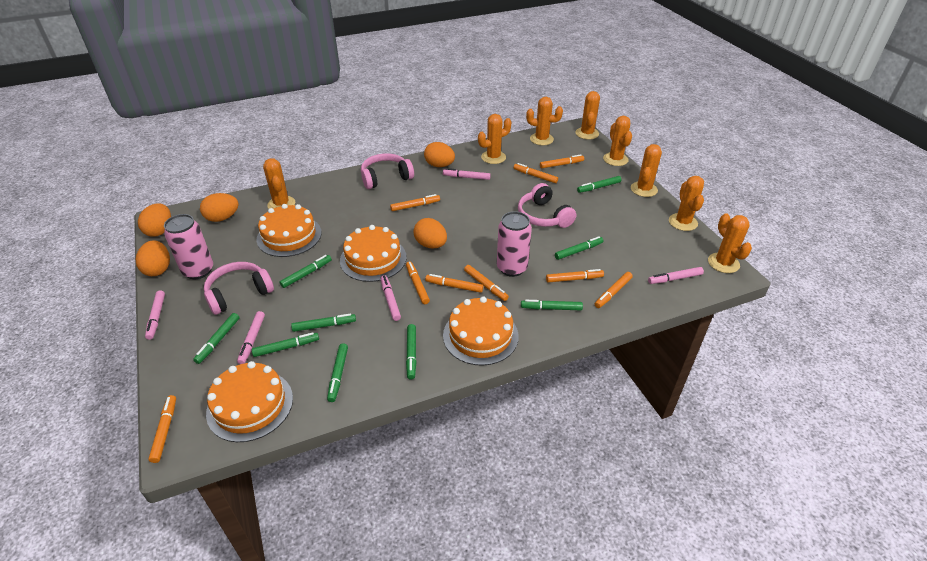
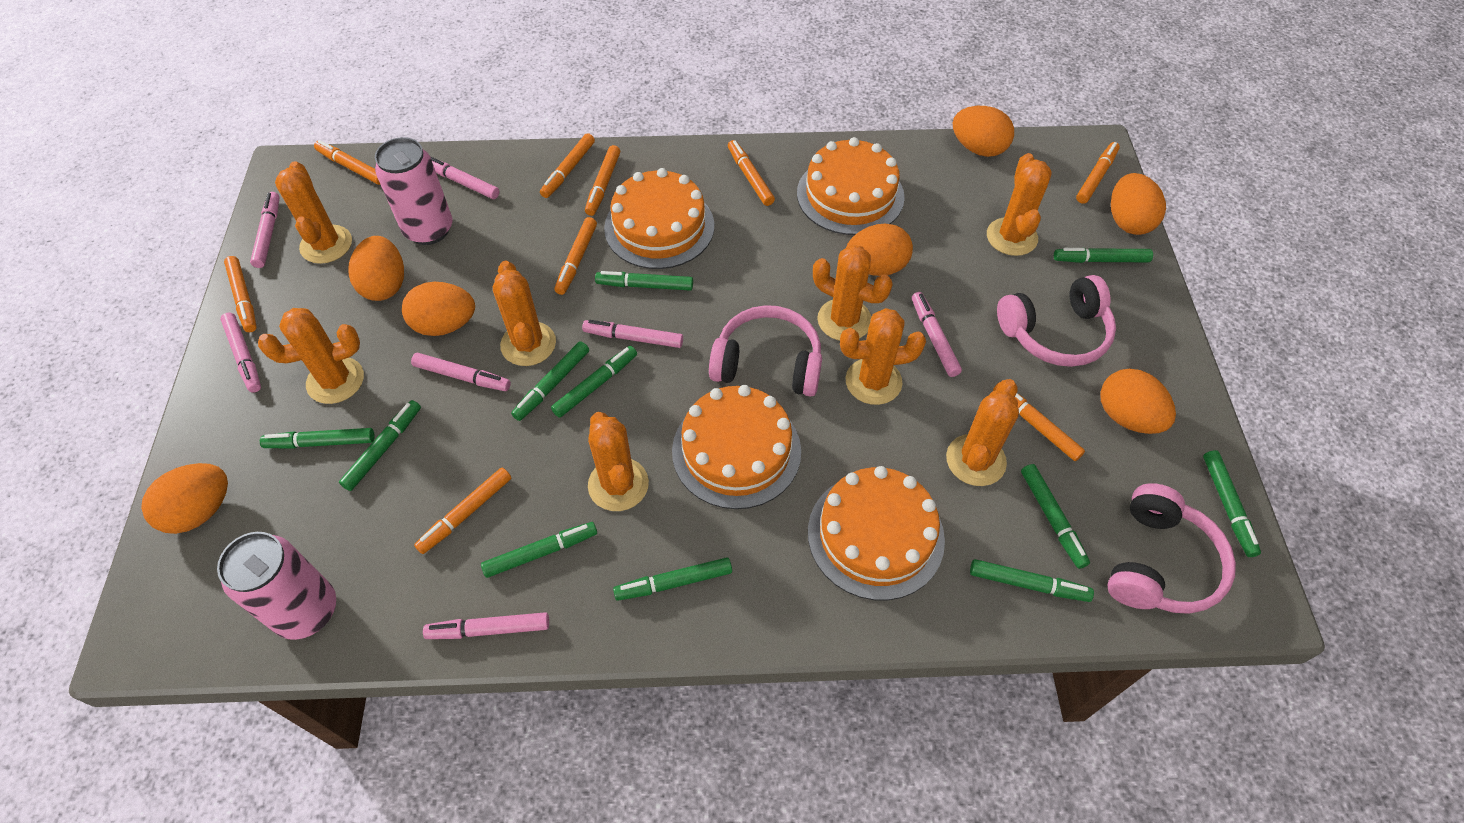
green marker: [193,313,239,364] [252,332,319,357] [279,255,332,288] [291,314,356,332] [327,343,348,402] [406,324,417,379] [521,300,583,310] [555,236,604,260] [577,176,622,193] = 9 -> [260,428,375,449] [339,400,421,491] [481,522,597,578] [511,341,589,421] [551,346,637,418] [595,271,693,291] [613,557,732,601] [970,559,1094,602] [1021,464,1090,569] [1054,247,1153,263] [1203,450,1261,557] = 11
orange egg: [136,240,170,276] [138,204,171,237] [200,193,239,222] [413,218,447,248] [424,142,455,167] = 5 -> [141,463,228,534] [348,236,404,301] [402,282,475,336] [846,224,913,276] [953,106,1014,157] [1100,369,1176,434] [1111,173,1166,235] = 7
pink marker: [145,290,165,340] [237,311,265,364] [380,275,401,321] [443,168,491,180] [648,267,704,284] = 5 -> [220,313,261,393] [250,192,280,268] [411,353,511,391] [423,612,549,639] [430,156,499,199] [582,320,683,348] [912,292,962,377] = 7

